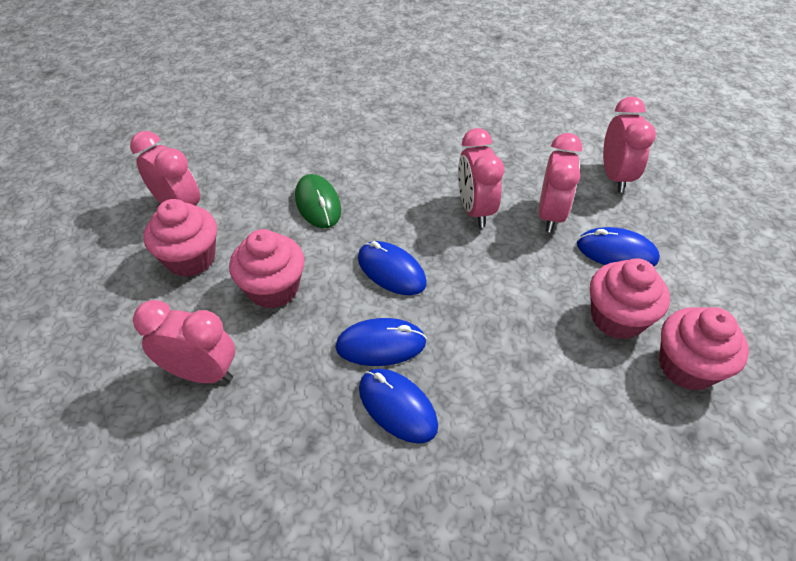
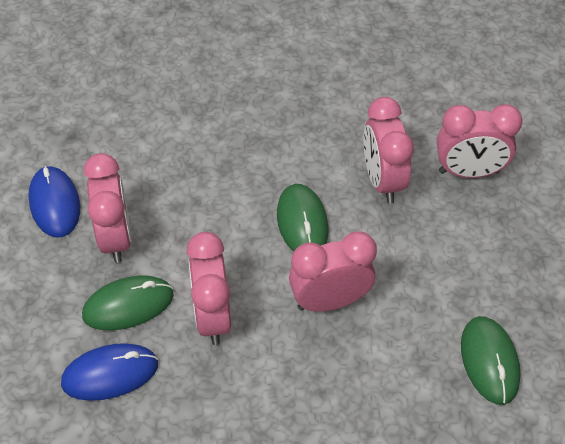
blue mouse: [335,318,427,366] [358,241,427,295] [359,369,438,444] [577,227,660,266] = 4 -> [28,166,80,238] [61,343,158,401] = 2
green mouse: [295,174,341,229] = 1 -> [82,275,174,331] [277,184,329,252] [461,316,521,405] = 3
pink cupcake: [144,199,217,277] [229,229,305,309] [590,258,670,339] [659,307,749,391] = 4 -> none = 0

